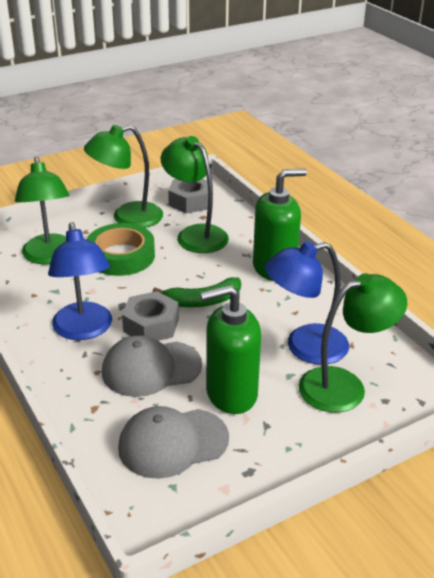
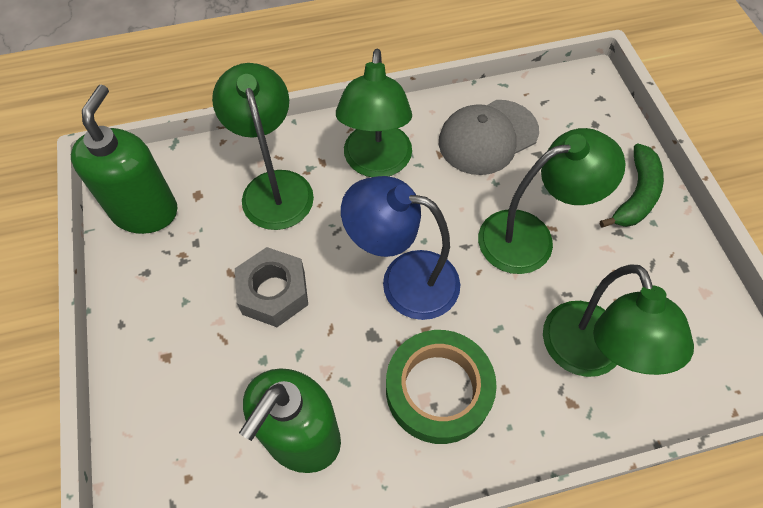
blue lamp: [48,222,112,340] [264,241,349,365] = 2 -> [341,176,460,320] = 1
grey cap: [102,335,202,397] [118,406,229,479] = 2 -> [439,100,539,175] = 1
grey nut: [122,291,179,341] [168,179,213,214] = 2 -> [235,247,308,327] = 1

